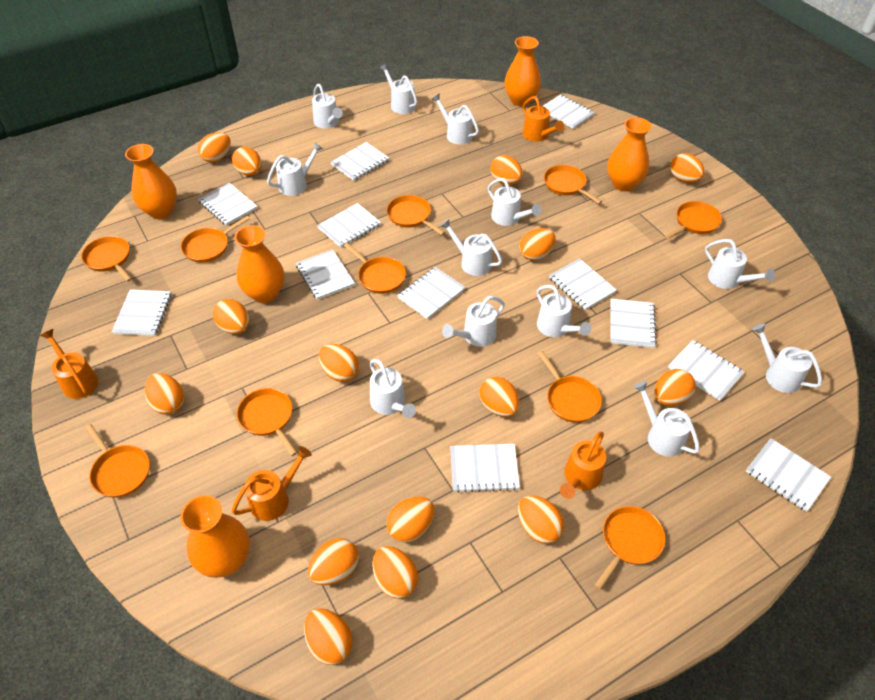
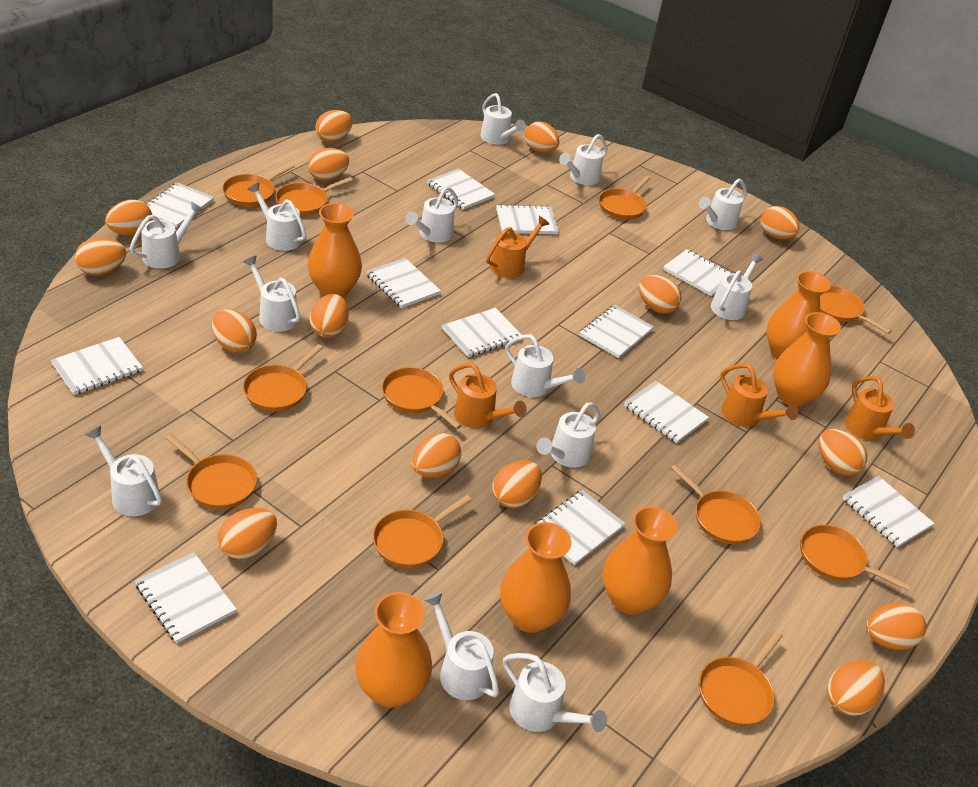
orange pan: [81,236,132,282] [85,424,150,498] [181,216,250,263] [237,388,297,456] [344,243,406,294] [387,195,445,235] [538,351,602,423] [544,165,602,204] [594,506,665,590] [665,201,722,239] = 10 -> [165,434,257,509] [222,164,295,207] [243,344,323,411] [275,177,353,215] [373,495,472,568] [382,367,462,429] [599,176,650,220] [671,464,761,544] [699,631,783,726] [800,525,911,591] [820,286,892,334] = 11
orange vase: [125,144,177,219] [180,495,250,578] [235,225,284,303] [504,36,541,107] [607,117,652,191] = 5 -> [307,203,362,297] [355,592,432,708] [500,522,571,633] [603,506,677,615] [766,271,831,360] [773,312,841,407] = 6
white watering can: [267,142,323,196] [312,84,343,129] [370,359,416,418] [379,63,417,114] [431,93,479,145] [440,219,502,276] [442,296,505,347] [488,178,541,226] [537,285,591,337] [634,381,700,457] [705,239,775,289] [752,323,822,393] = 12 -> [86,426,162,516] [130,201,203,269] [243,256,300,332] [248,183,306,251] [405,186,458,243] [424,592,499,700] [480,93,526,145] [503,653,607,732] [505,334,585,397] [536,402,600,468] [559,134,608,185] [698,179,747,230] [711,253,763,320] = 13

